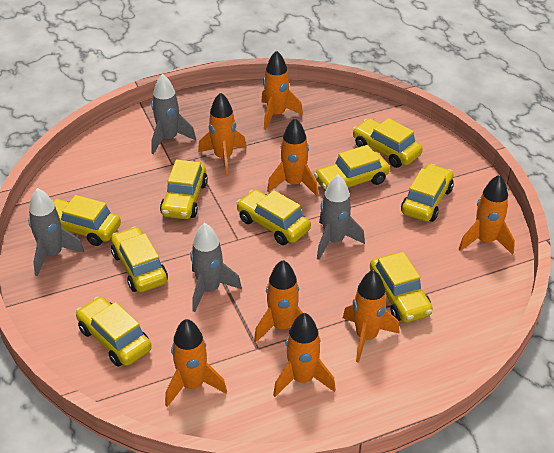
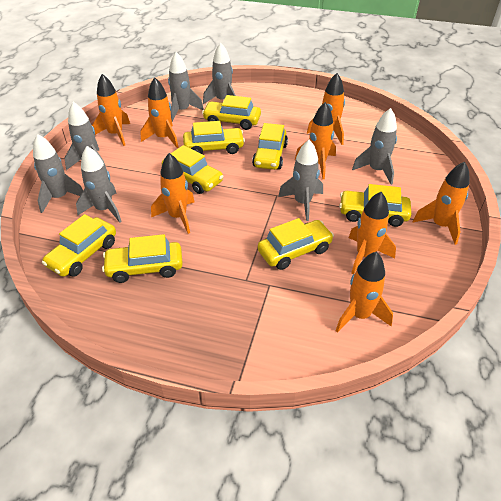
grey rocket: [28,188,84,276] [151,74,196,154] [190,223,242,312] [317,175,365,260] = 4 -> [33,134,83,213] [64,102,107,170] [76,146,122,223] [168,52,204,122] [203,43,236,104] [278,140,323,221] [352,108,397,185] = 7
yellow car: [52,195,121,246] [76,297,152,367] [111,227,168,292] [160,160,208,219] [236,190,311,245] [314,145,390,191] [352,118,423,168] [370,252,433,323] [401,164,454,222] = 9 -> [42,214,116,277] [102,234,183,283] [162,145,224,194] [183,121,245,154] [202,95,261,130] [252,123,288,170] [258,218,334,270] [339,184,411,227] = 8

